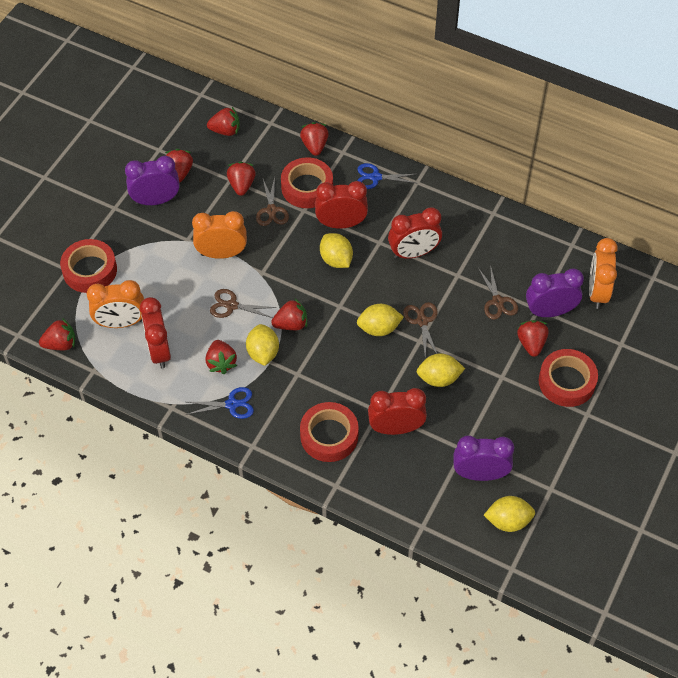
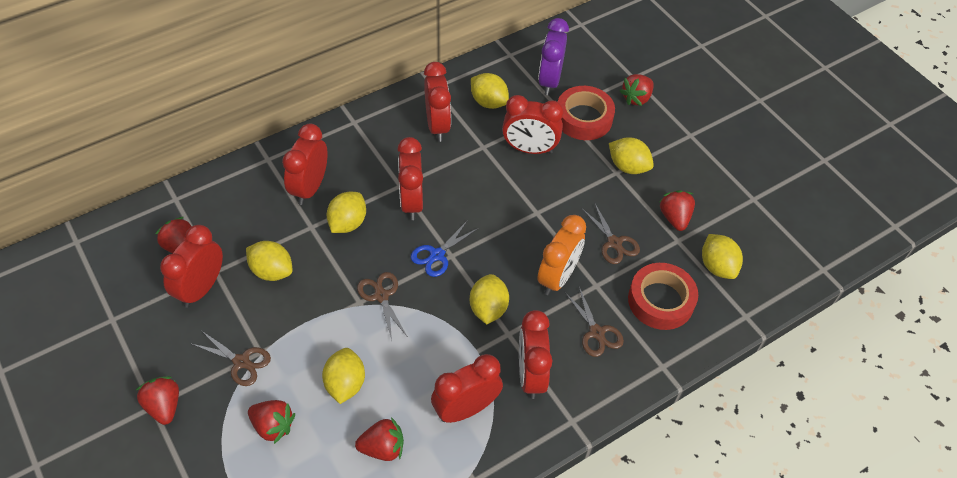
blue scissors: [186,387,254,419] [357,163,418,189] = 2 -> [411,220,479,277] = 1
orange clock: [87,280,144,328] [192,211,247,259] [589,238,618,309] = 3 -> [537,215,586,295] = 1
purple clock: [125,156,180,205] [454,435,514,481] [526,269,584,317] = 3 -> [538,18,569,95] = 1
red clock: [140,297,171,368] [315,181,368,229] [368,388,427,435] [388,207,442,259] = 4 -> [160,225,223,308] [282,124,327,205] [397,137,423,220] [424,62,451,142] [431,354,503,423] [502,95,564,154] [519,310,553,399] = 7
red strawberry: [39,318,75,350] [165,149,193,183] [206,340,237,374] [207,107,240,136] [227,162,256,196] [271,299,307,330] [300,122,329,156] [517,320,549,357] = 8 -> [136,376,179,425] [155,217,192,253] [248,400,295,444] [355,417,404,461] [620,74,654,106] [659,190,695,231] = 6
red tape: [60,239,117,293] [281,157,333,208] [300,402,359,462] [539,349,598,407] = 4 -> [558,86,615,140] [628,263,698,330] = 2
yellow lemon: [246,324,279,366] [320,233,353,268] [357,304,404,336] [417,354,465,387] [484,496,535,532] = 5 -> [246,241,292,281] [322,348,365,404] [327,192,366,233] [470,274,509,324] [471,73,509,109] [609,137,654,174] [702,234,743,279] = 7

